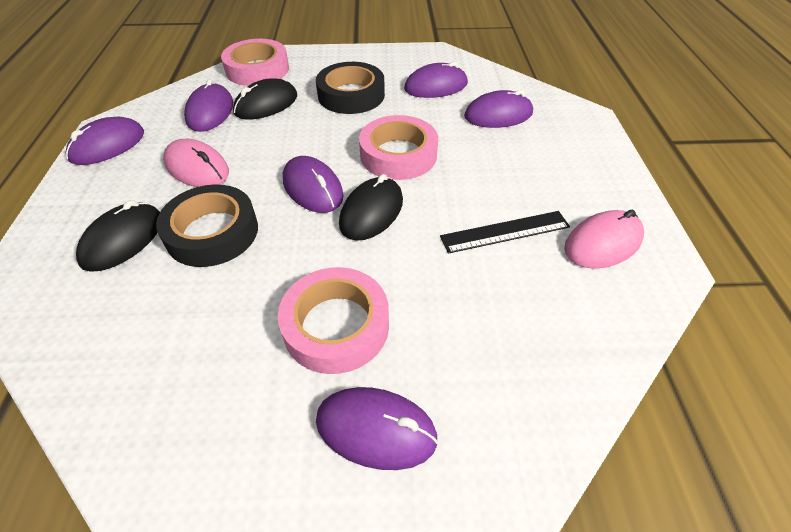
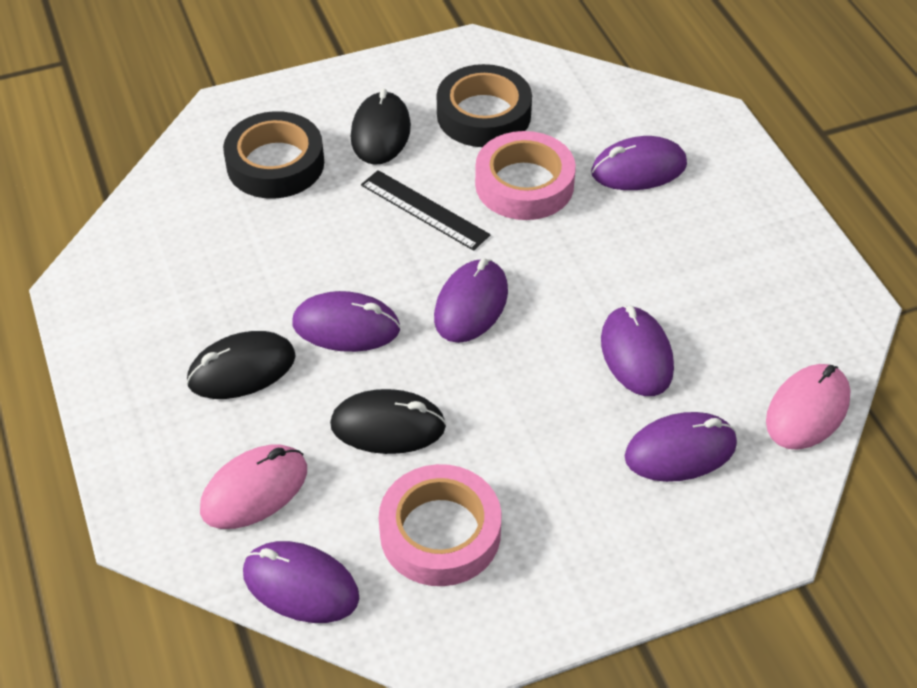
pink tape: [221,39,289,86] [278,267,389,374] [359,115,438,180] = 3 -> [379,464,502,586] [475,131,576,220] = 2

